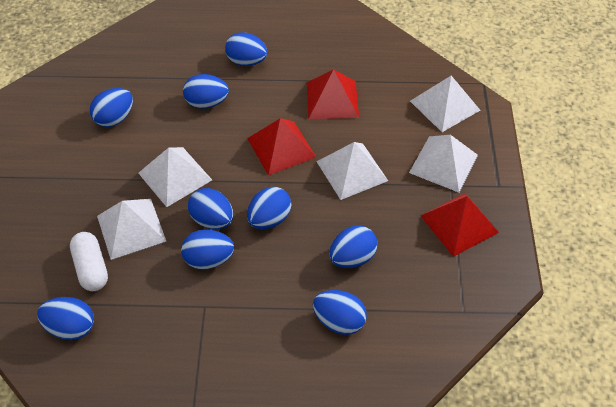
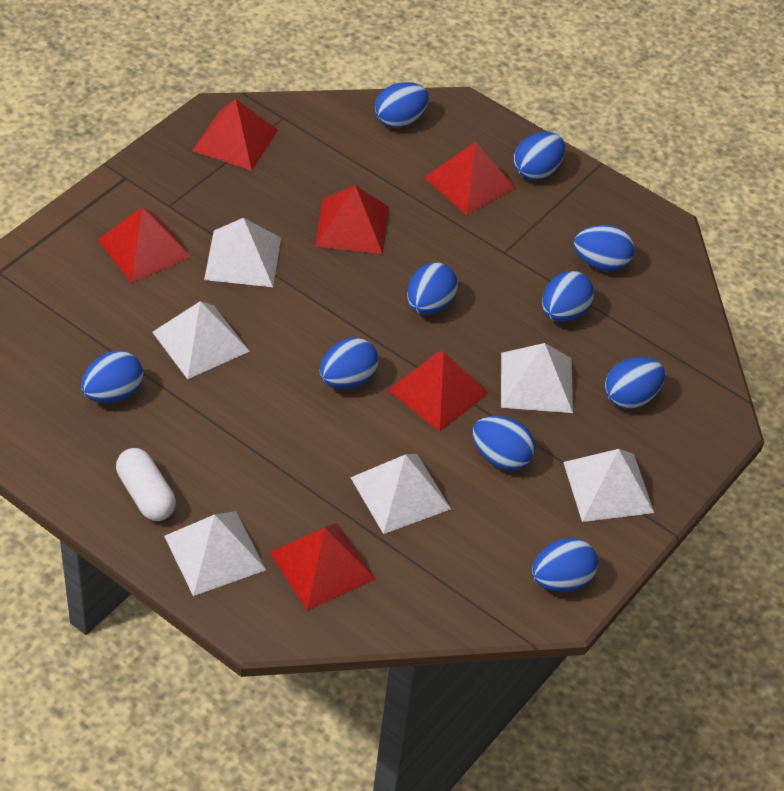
blue egg: [37,297,94,340] [90,88,133,127] [181,230,234,269] [183,74,229,109] [188,188,233,229] [225,32,267,66] [247,187,291,229] [313,290,367,335] [329,225,377,268] = 9 -> [81,351,143,403] [320,338,378,389] [375,82,429,128] [407,262,458,315] [473,416,536,471] [514,132,565,180] [532,538,598,592] [542,271,594,322] [574,225,635,271] [605,357,665,409] = 10
red pyramid: [247,118,316,175] [307,69,359,119] [420,193,499,257] = 3 -> [97,207,191,283] [192,99,278,171] [269,523,375,611] [315,185,389,254] [388,352,488,431] [424,142,515,215] = 6
white pyramid: [97,199,166,260] [138,147,212,207] [316,142,388,200] [409,135,478,192] [410,76,480,132] = 5 -> [152,301,250,379] [164,511,266,596] [204,218,281,287] [350,454,451,534] [501,343,573,413] [563,449,654,522] = 6

